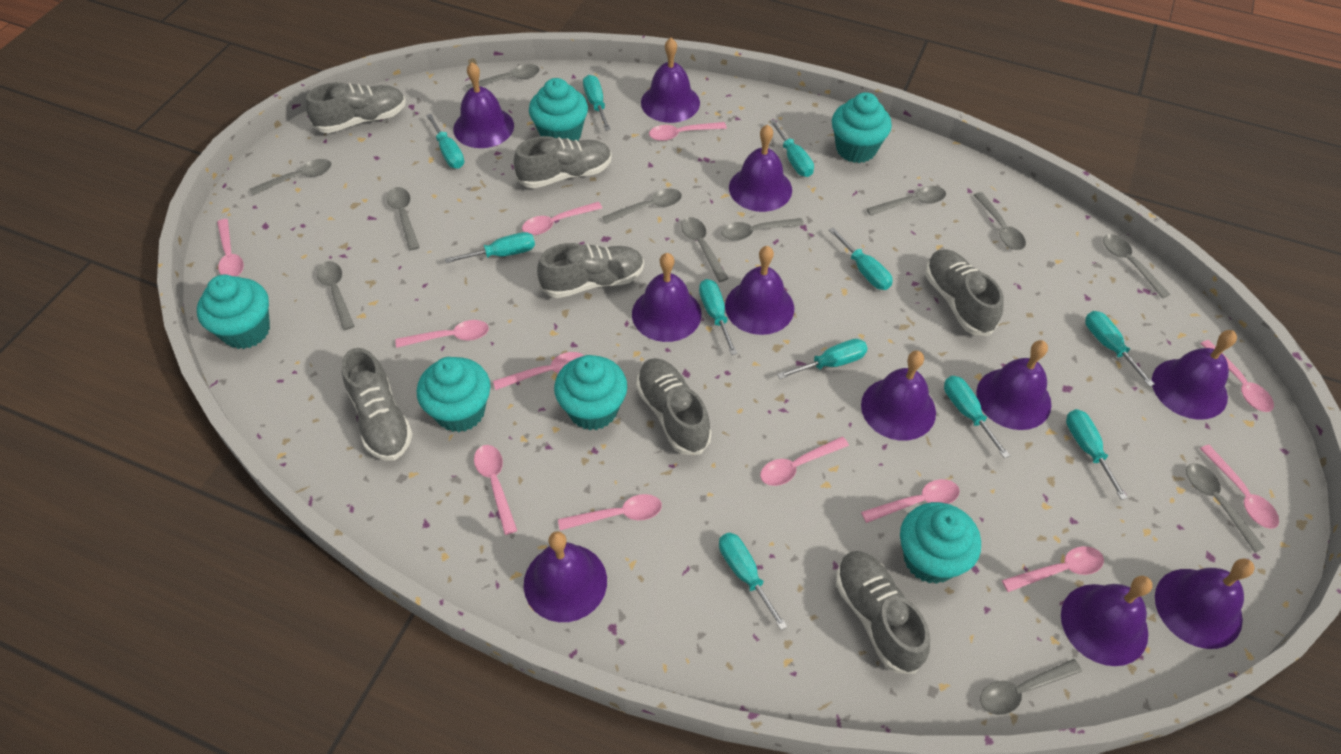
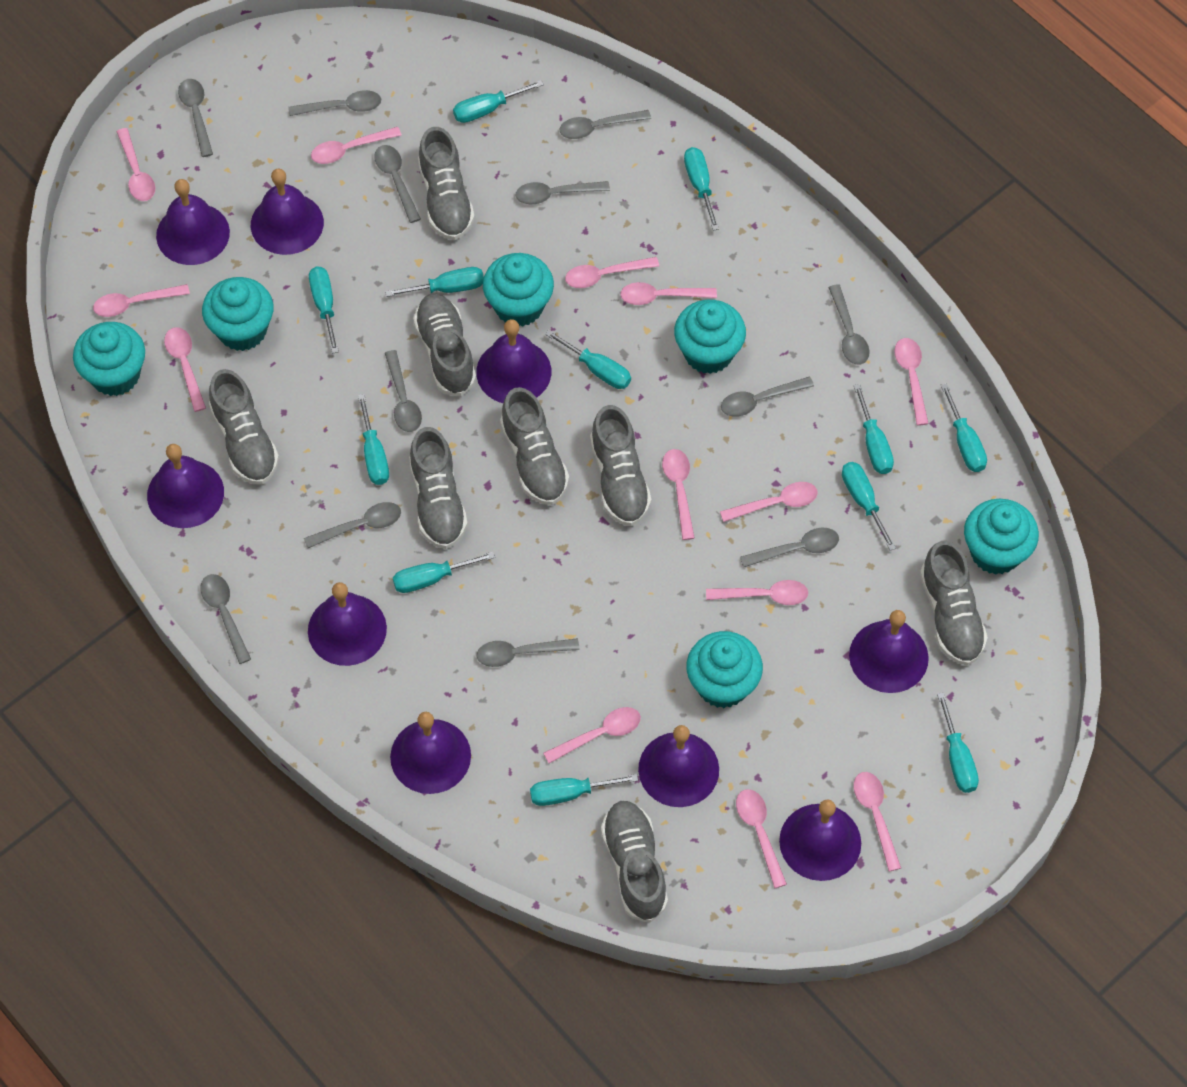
grey shoe: [306,82,406,133] [342,348,413,461] [514,136,612,188] [537,243,644,298] [636,358,712,455] [836,551,930,674] [925,249,1004,336] = 7 -> [209,369,279,485] [409,427,468,549] [413,294,476,396] [418,127,475,240] [500,387,569,505] [590,405,651,526] [601,801,668,923] [920,541,988,666] = 8
pink spoon: [217,219,244,277] [395,320,489,348] [474,445,517,535] [493,352,584,390] [522,202,602,235] [558,494,662,531] [649,122,727,141] [760,437,849,486] [861,479,960,523] [1002,546,1104,592] [1200,340,1274,412] [1200,445,1279,529] = 12 -> [93,284,190,317] [117,128,155,201] [164,327,206,412] [311,127,401,164] [543,707,641,763] [565,257,659,288] [620,282,717,305] [662,449,695,540] [706,580,808,605] [720,482,818,522] [736,789,787,888] [853,772,901,872] [894,338,929,426] = 13
purple bell: [453,62,514,148] [524,531,607,622] [632,253,702,342] [641,38,700,123] [725,246,794,335] [729,124,792,212] [861,351,936,441] [976,340,1051,430] [1061,576,1152,666] [1152,330,1237,420] [1155,558,1255,649] = 11 -> [147,444,224,528] [156,179,230,265] [251,169,324,255] [308,582,387,666] [390,712,471,794] [476,319,551,403] [638,725,719,807] [779,799,861,881] [849,610,929,693] = 9
turquoise screwdriver: [426,114,464,169] [445,232,535,263] [583,75,611,131] [699,279,737,355] [719,533,788,630] [770,119,814,177] [777,339,868,379] [829,228,893,290] [944,376,1010,458] [1066,409,1128,500] [1085,311,1155,387] = 11 -> [309,266,339,354] [358,394,389,485] [385,267,484,297] [393,552,495,593] [453,80,544,123] [530,774,638,806] [545,330,631,389] [684,147,719,231] [842,462,896,551] [854,384,894,474] [937,692,979,793] [941,383,987,472] = 12

